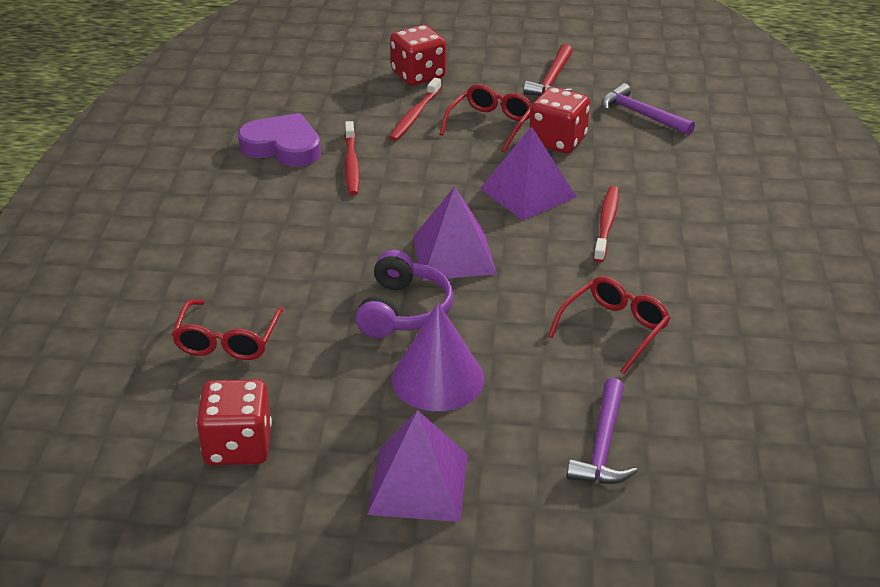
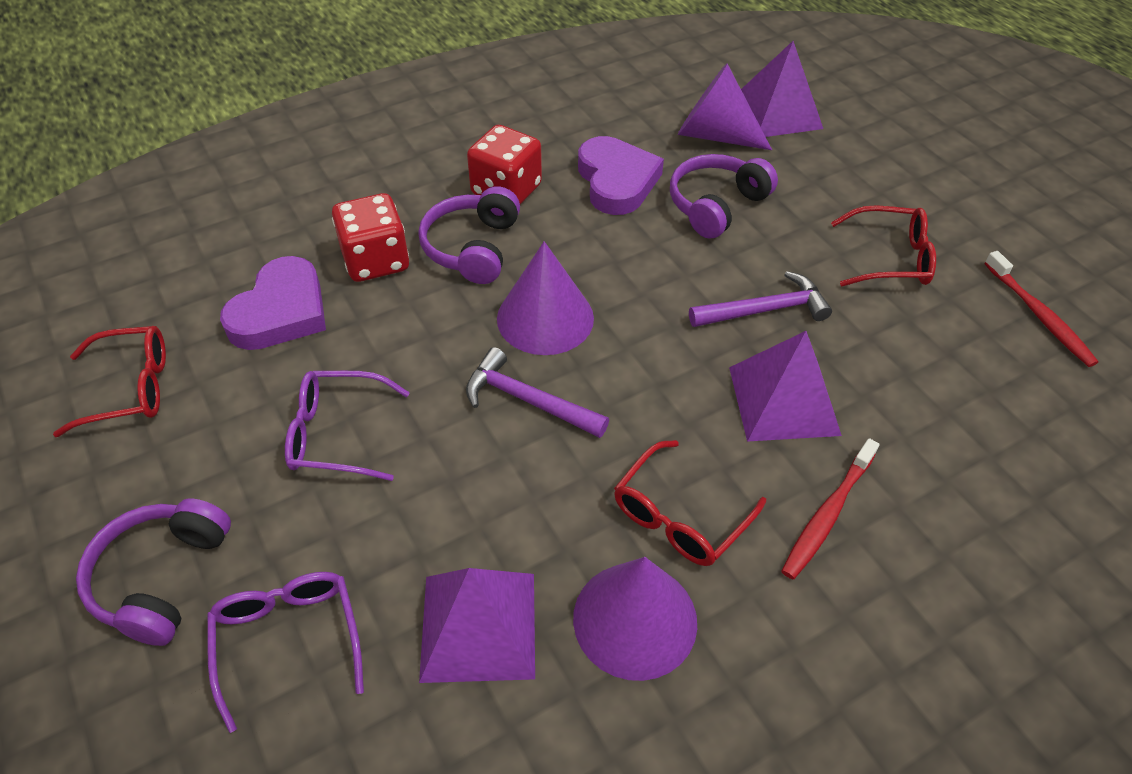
purple cone: [392,303,484,411] = 1 -> [497,241,594,355] [573,557,697,681] [677,63,772,150] = 3
purple glasses: none = 0 -> [207,572,364,733] [285,371,410,481] = 2
purple headphones: [355,250,453,338] = 1 -> [76,498,231,646] [418,186,520,284] [670,154,778,239] = 3
purple heart: [238,113,321,167] = 1 -> [220,256,326,350] [578,136,664,215] = 2
red dice: [196,379,272,465] [390,25,446,86] [530,87,590,153] = 3 -> [332,193,409,282] [467,125,542,204] = 2
red hammer: [523,44,573,96] = 1 -> none = 0
red toothbrush: [345,121,360,195] [389,78,441,141] [594,186,619,263] = 3 -> [781,438,879,579] [984,251,1099,367] = 2

